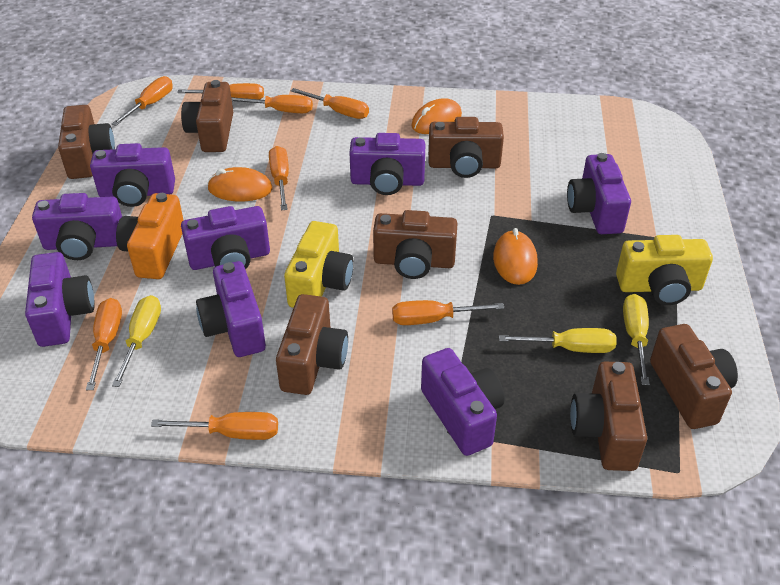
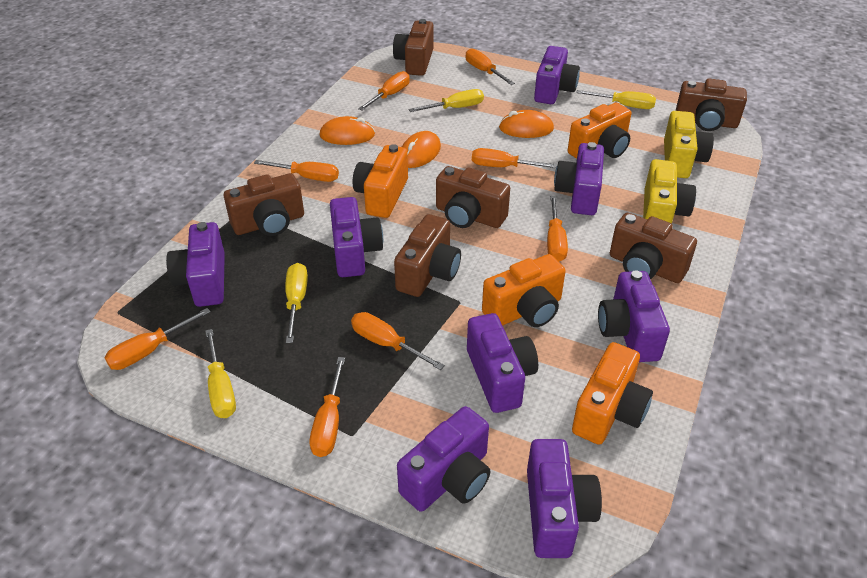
brown camera: [58,105,115,179] [181,80,233,152] [276,294,348,395] [373,210,458,279] [428,117,504,178] [570,362,647,471] [650,324,738,429] = 7 -> [224,173,304,236] [393,19,433,76] [394,214,461,297] [436,166,510,228] [610,213,697,283] [676,79,747,131] = 6
orange camera: [116,193,184,279] = 1 -> [353,144,408,218] [482,254,566,327] [568,103,631,159] [572,342,653,445] = 4
yellow screwdriver: [112,295,161,387] [499,328,617,353] [623,294,650,385] = 3 -> [205,329,236,418] [285,263,308,343] [409,89,484,112] [577,90,656,109] = 4

